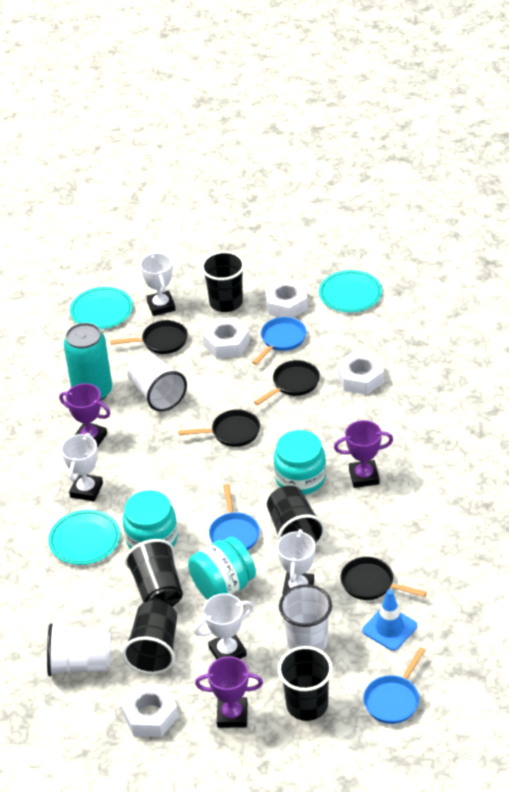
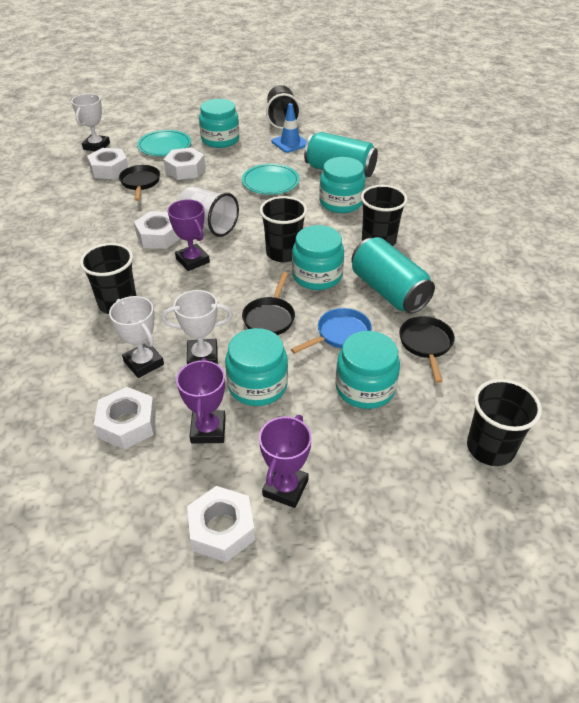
black pan: [110,320,188,354] [178,409,260,447] [254,360,320,405] [341,557,427,600] = 4 -> [119,165,160,201] [242,272,295,335] [399,316,455,383] = 3
blue pan: [209,484,260,550] [252,317,307,365] [363,647,426,724] = 3 -> [291,308,372,354] = 1
turquoise can: [64,323,112,400] = 1 -> [304,132,378,178] [352,237,435,314] = 2
turquoise jar: [123,490,178,549] [188,537,256,600] [274,430,326,495] = 3 -> [199,99,239,148] [225,328,288,406] [292,225,344,290] [319,157,365,213] [336,331,400,409] = 5
turquoise plate: [48,510,120,565] [70,287,133,329] [319,270,382,312] = 3 -> [137,130,191,156] [242,164,300,195] = 2
white cup: [47,623,111,676] [127,352,187,412] [279,584,332,651] = 3 -> [178,187,239,237] = 1
white nut: [121,684,178,737] [203,317,250,358] [265,278,308,318] [338,351,384,395] = 4 -> [87,148,129,179] [94,387,156,450] [134,211,180,249] [163,147,205,180] [187,486,255,562] = 5
white trophy: [61,433,103,502] [140,253,176,316] [195,593,254,660] [277,529,315,594] = 4 -> [71,94,110,151] [109,296,164,378] [162,290,233,364] = 3

